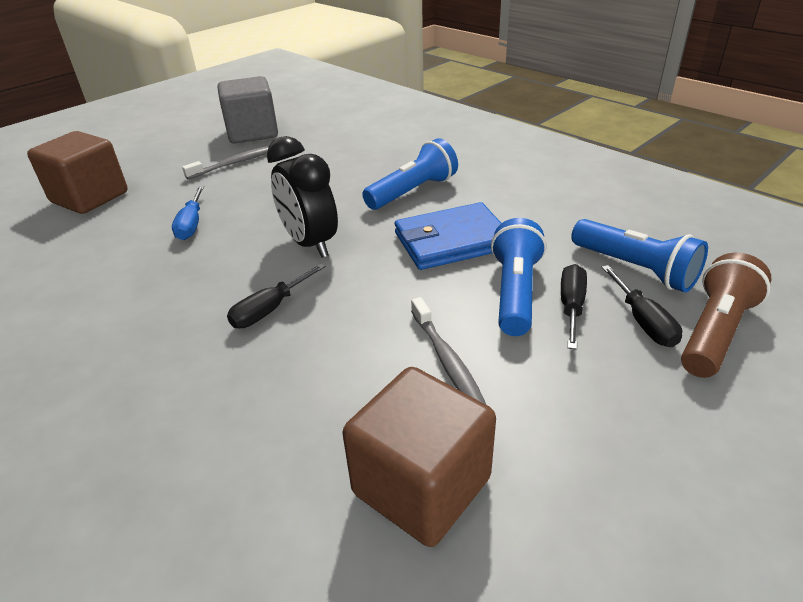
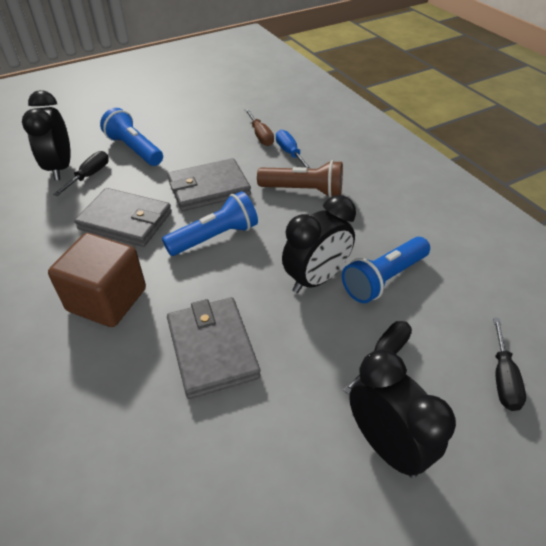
black clock: [267,136,338,258] = 1 -> [22,90,71,181] [282,195,356,293] [349,350,456,478] = 3
blue wallet: [395,202,501,270] = 1 -> none = 0
brown cube: [27,131,128,214] [342,367,496,547] = 2 -> [48,233,146,327] = 1
brown screwdriver: none = 0 -> [245,109,274,146] = 1
grey cube: [218,76,278,144] = 1 -> none = 0
grey toothbrush: [182,146,269,180] [411,297,486,405] = 2 -> none = 0
grey wallet: none = 0 -> [74,188,172,247] [167,158,251,211] [167,297,261,399] = 3

